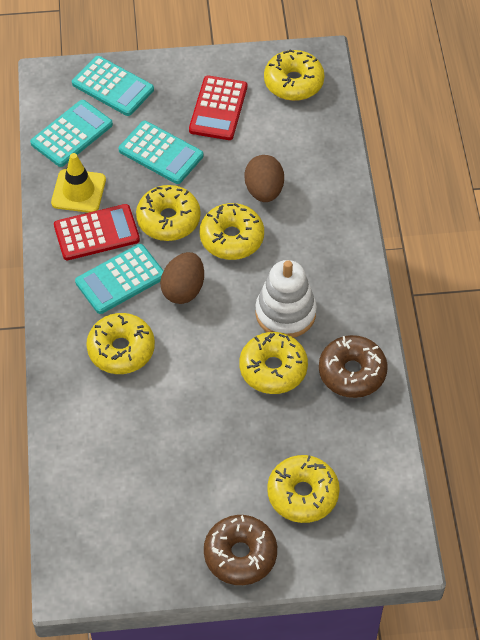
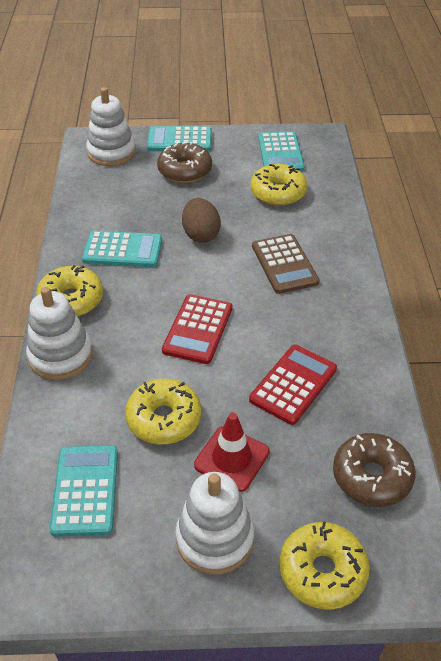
brown calculator: none = 0 -> [252,234,319,294] = 1
brown egg: [160,252,204,304] [245,155,284,202] = 2 -> [182,198,221,243] = 1
red traffic cone: none = 0 -> [194,413,270,492] = 1
white stacking toy: [255,260,317,338] = 1 -> [26,287,93,380] [86,87,136,166] [175,472,254,575] = 3
yellow donut: [86,313,155,374] [136,185,201,241] [200,203,264,260] [239,332,308,394] [264,49,325,101] [267,455,340,523] = 6 -> [36,265,103,317] [125,378,201,444] [251,164,307,206] [280,521,370,609] = 4
yellow traffic cone: [51,153,106,213] = 1 -> none = 0

